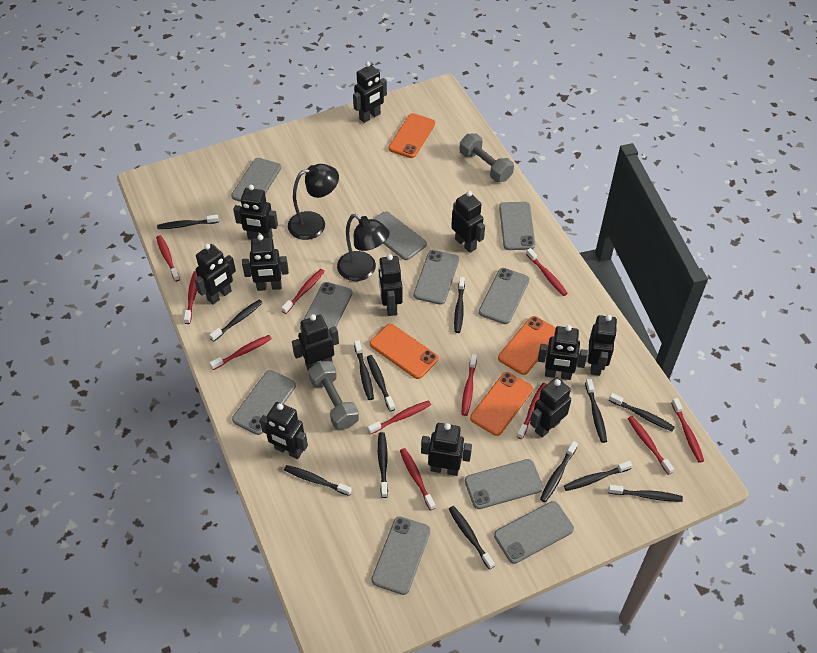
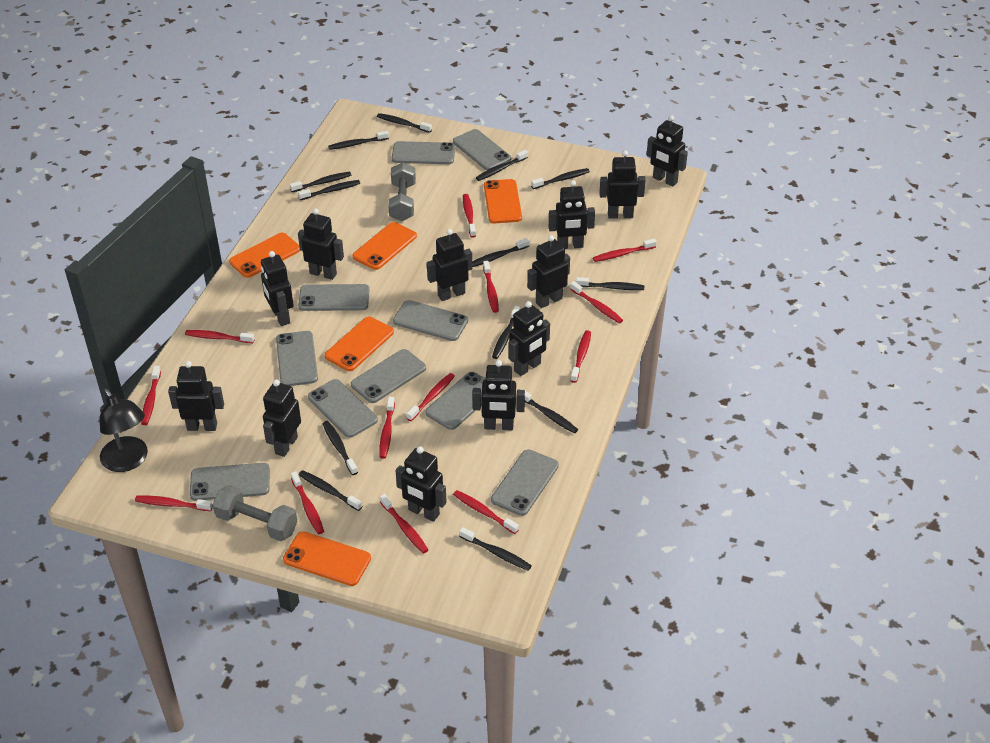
black lamp: [288,164,339,240] [337,214,390,281] = 2 -> [100,389,148,472] = 1
orange phone: [370,324,438,379] [388,113,435,158] [470,372,533,436] [498,316,556,375] = 4 -> [229,233,300,278] [283,531,371,586] [325,317,394,371] [352,222,417,270] [484,179,522,223] = 5
red toothbrush: [156,235,180,282] [184,271,197,324] [210,335,272,370] [281,269,325,314] [367,400,431,434] [400,448,436,510] [462,354,477,416] [517,383,547,439] [526,248,568,296] [628,416,674,475] [671,398,704,463] = 11 -> [135,496,213,511] [141,366,161,425] [185,330,255,343] [291,471,324,534] [379,397,395,459] [380,494,428,553] [406,373,455,421] [453,490,519,534] [463,194,476,238] [483,261,499,313] [570,281,623,323] [570,330,591,383] [593,239,657,262] = 13

